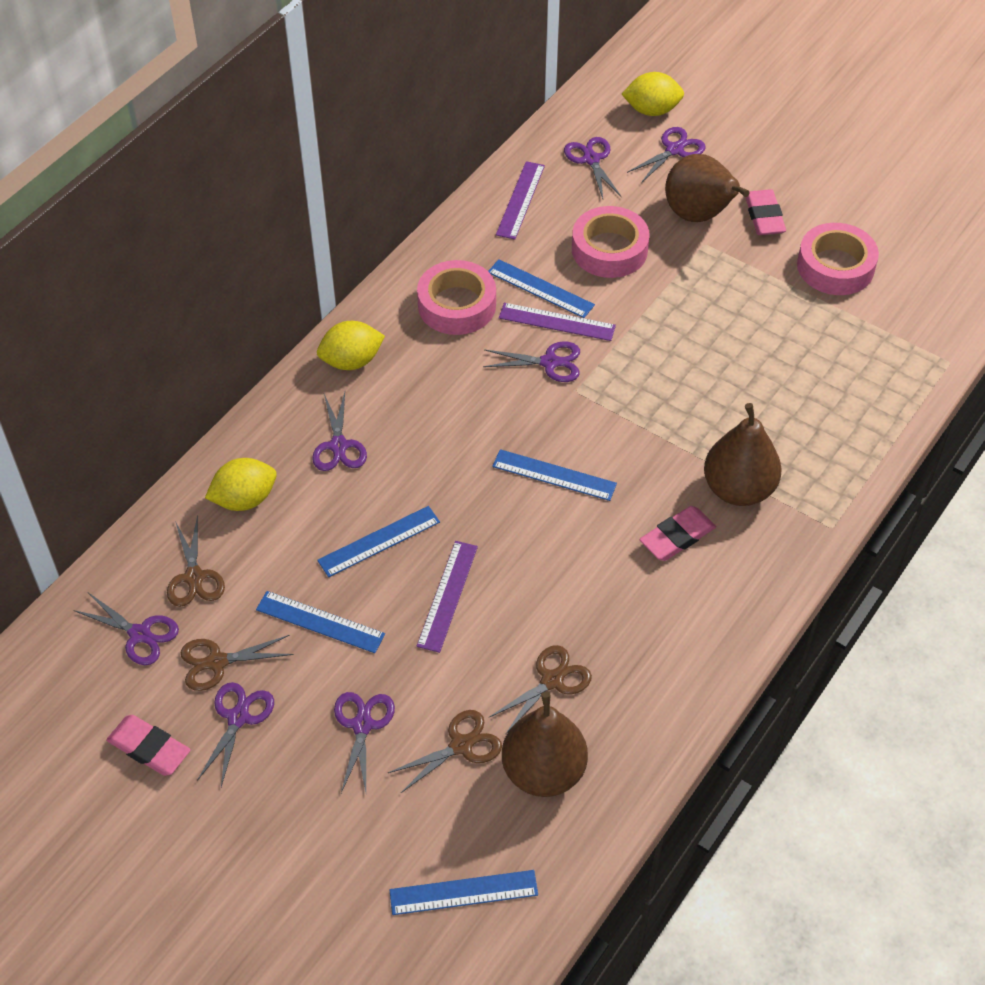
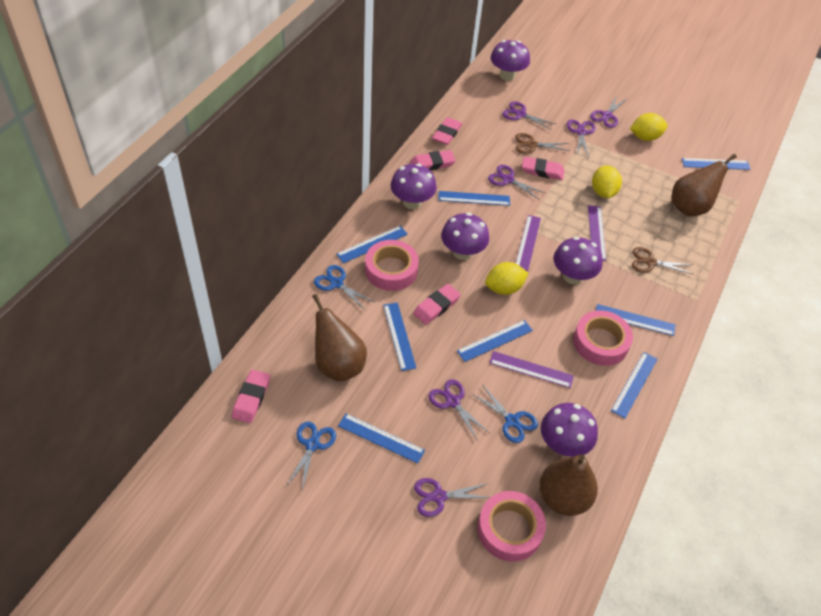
blue ruler: [256,591,385,653] [317,506,440,577] [390,870,538,915] [488,259,595,318] [492,449,617,501] = 5 -> [336,226,408,263] [338,413,425,464] [383,303,416,371] [438,191,510,206] [457,320,533,362] [596,304,675,336] [611,352,657,418] [682,158,751,170] = 8
blue scissors: none = 0 -> [286,421,336,491] [314,265,374,311] [471,386,538,443] = 3
brown scissors: [167,515,225,607] [180,635,294,691] [388,710,502,793] [488,645,592,735] = 4 -> [515,133,571,154] [632,247,694,275] = 2
pink eraser: [106,715,191,776] [640,506,716,561] [746,189,786,235] = 3 -> [232,370,270,423] [410,150,456,171] [413,284,461,325] [432,117,462,145] [522,157,564,180] = 5
purple mushroom: none = 0 -> [390,164,437,209] [441,213,489,260] [491,40,530,81] [541,403,598,457] [554,237,603,284] = 5
purple scissors: [73,593,179,665] [197,682,274,787] [312,392,367,471] [334,692,395,793] [483,341,580,382] [564,137,622,199] [627,127,706,183] = 7 -> [414,478,490,517] [428,379,490,441] [488,165,545,200] [502,101,556,130] [567,120,596,158] [590,95,628,128] = 6

